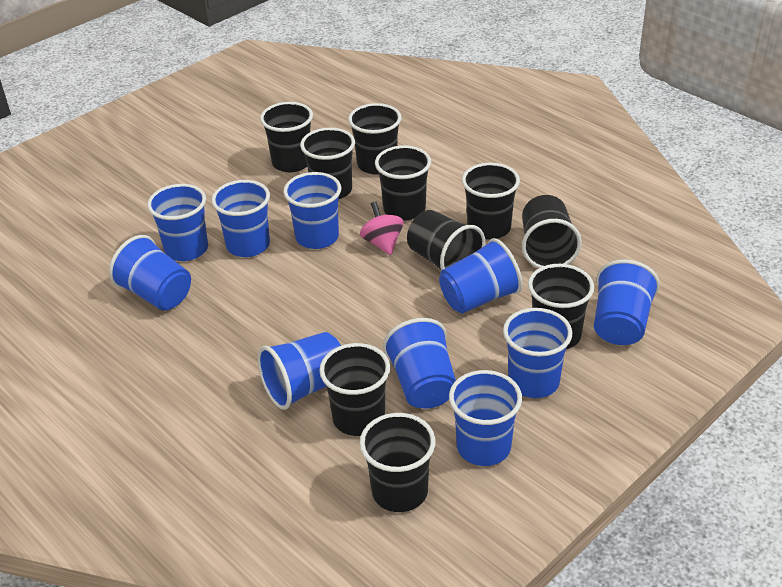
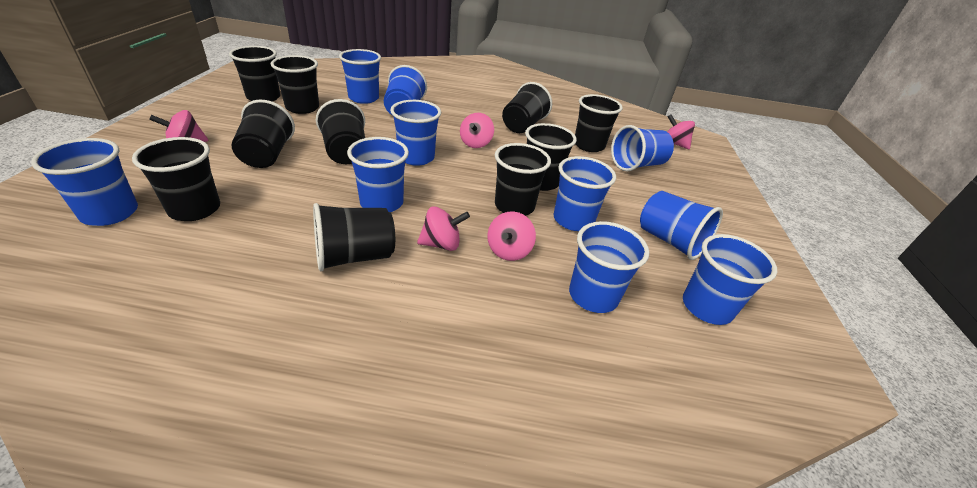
pink spinning top: [360,201,404,255] = 1 -> [149,110,209,142] [417,206,470,251] [460,113,494,148] [487,211,536,261] [667,114,695,149] = 5

